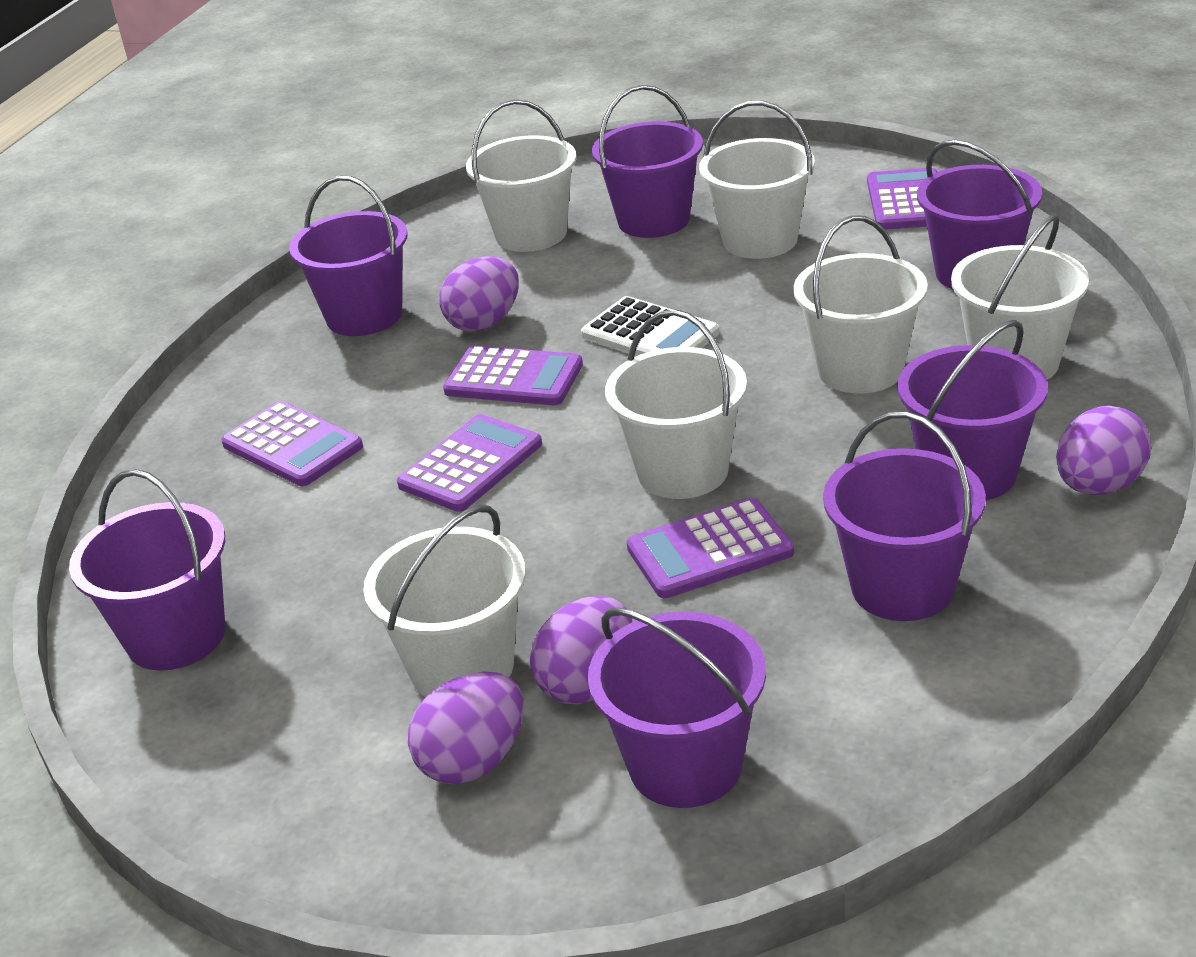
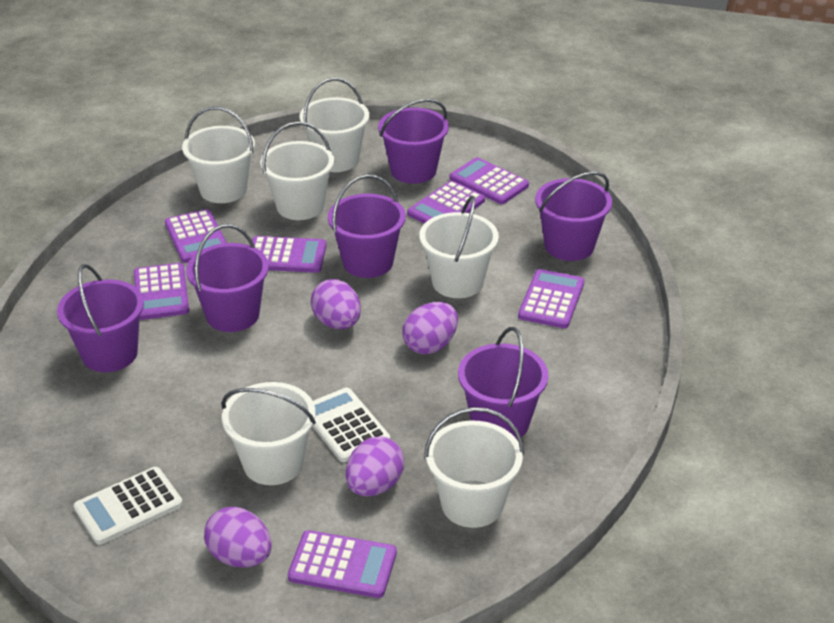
purple bucket: [69,469,225,671] [289,175,408,336] [588,608,766,808] [592,85,703,238] [823,412,986,621] [898,320,1048,501] [917,139,1042,289] = 7 -> [57,264,144,372] [186,224,269,332] [328,175,406,278] [378,99,449,184] [458,327,548,439] [535,171,612,261] = 6
purple calculator: [221,401,363,486] [397,414,542,512] [443,346,583,405] [626,498,794,598] [867,168,937,230] = 5 -> [134,263,189,320] [165,209,227,263] [252,236,326,273] [288,530,397,598] [407,181,485,224] [449,157,529,204] [518,269,585,328] = 7
white calculator: [581,296,719,356] = 1 -> [74,467,183,545] [312,388,390,462] = 2

